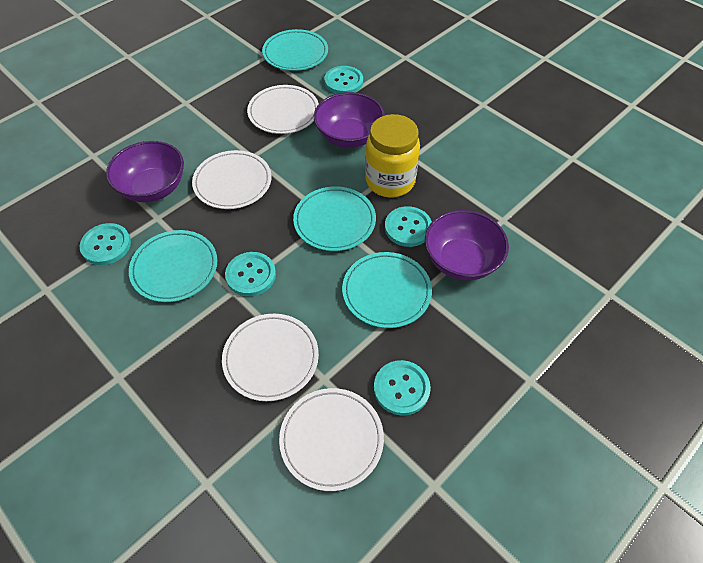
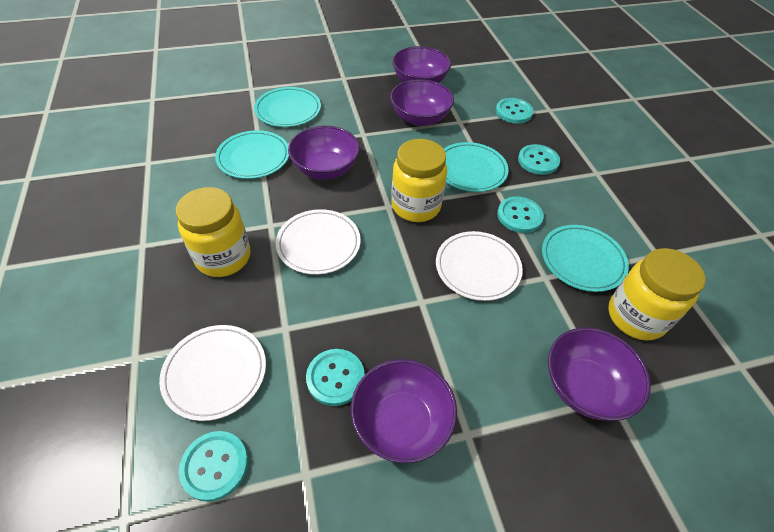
purple bowl: [106,141,184,202] [314,92,385,148] [425,210,509,281] = 3 -> [288,126,360,180] [351,359,457,463] [390,79,454,126] [392,46,451,83] [548,327,651,421] = 5
white plate: [192,150,272,209] [222,314,319,401] [247,85,319,134] [279,388,384,491] = 4 -> [159,325,266,421] [276,209,361,275] [436,231,523,301] = 3
yellow jar: [365,114,420,198] = 1 -> [176,187,250,277] [391,139,447,222] [608,248,706,341] = 3

